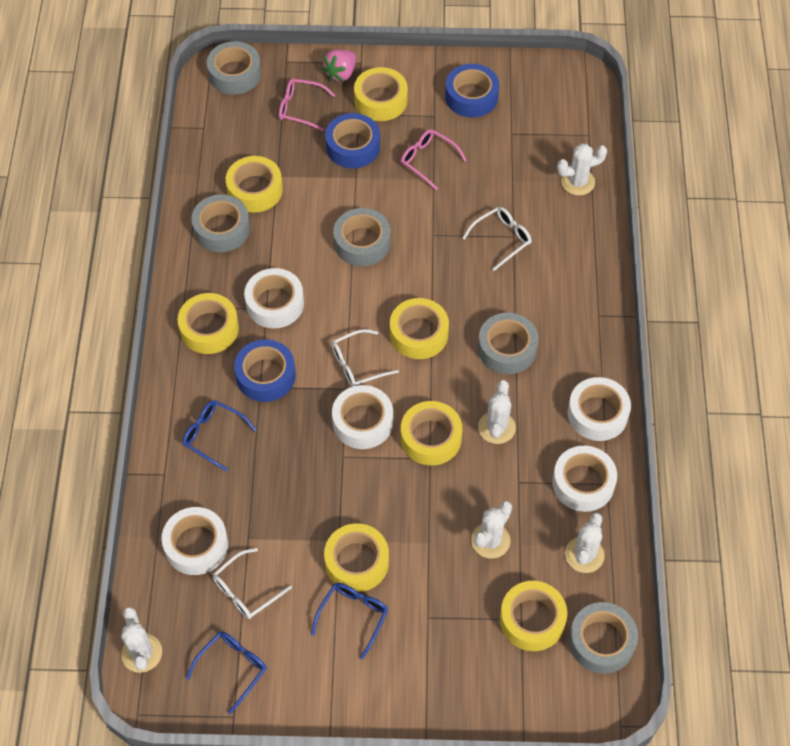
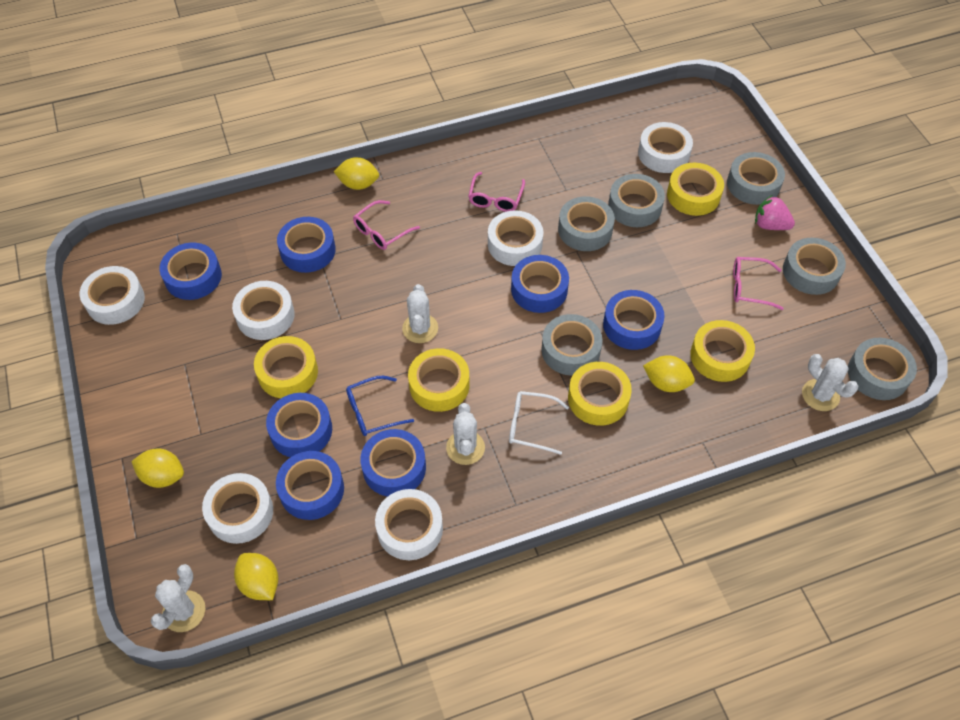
blue glasses: [182,400,257,472] [186,632,267,714] [311,583,388,660] = 3 -> [346,376,414,436] = 1
blue tape: [234,339,296,402] [325,113,380,168] [445,64,499,118] = 3 -> [159,243,222,300] [266,393,332,457] [276,451,344,520] [277,217,336,273] [360,429,426,497] [511,255,569,313] [603,290,665,350] = 7
grey tape: [191,194,250,252] [207,41,261,94] [333,208,391,266] [478,313,539,374] [569,602,638,674] = 5 -> [541,314,603,376] [558,196,615,251] [608,174,665,227] [727,152,785,205] [783,238,846,295] [848,338,917,400] = 6
pink glasses: [279,79,336,131] [401,129,467,190] = 2 -> [353,200,420,250] [468,172,525,212] [733,257,784,310] = 3
white cactus: [121,607,162,673] [471,501,512,559] [478,380,516,444] [557,143,607,196] [565,513,605,573] = 5 -> [150,564,205,632] [402,284,438,343] [446,403,485,465] [802,354,858,411] = 4
white glasses: [213,548,292,619] [331,329,399,387] [462,207,532,271] = 3 -> [509,391,569,455] = 1
white tape: [162,507,228,575] [244,268,304,329] [332,385,393,449] [552,446,617,512] [568,377,631,441] = 5 -> [80,266,145,325] [202,473,273,544] [232,281,295,340] [375,489,443,560] [488,210,543,266] [638,122,693,173] = 6
yellow lemon: none = 0 -> [131,448,184,488] [234,553,278,600] [334,157,379,190] [643,355,695,392] = 4
yellow tape: [178,293,239,354] [226,156,283,213] [324,523,389,592] [354,67,408,121] [390,298,449,359] [401,401,462,466] [500,581,567,651] = 7 -> [254,336,318,398] [408,348,469,412] [568,362,632,426] [667,163,724,216] [690,320,755,382] = 5

